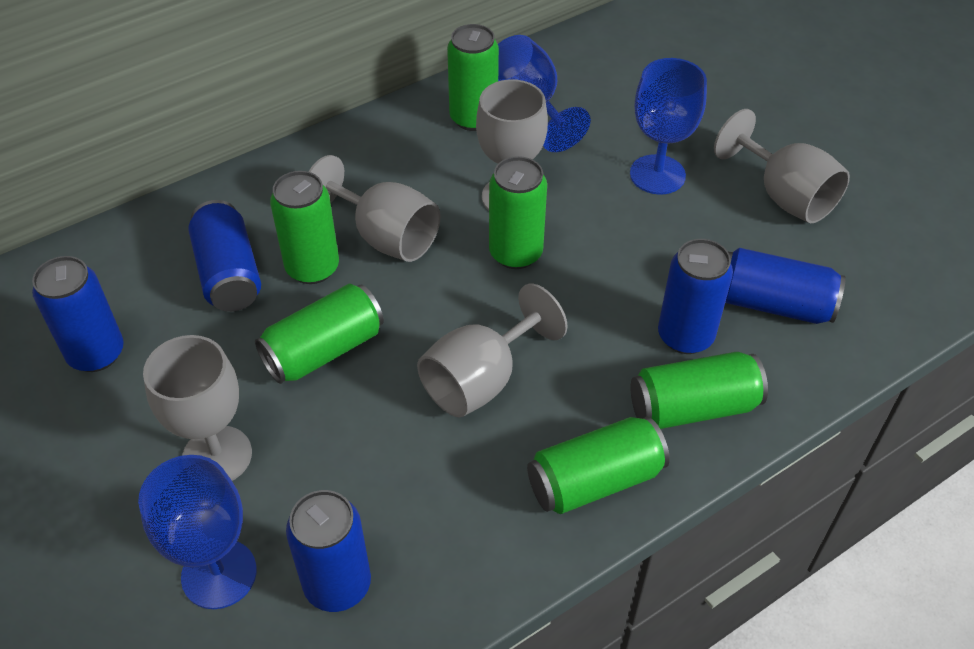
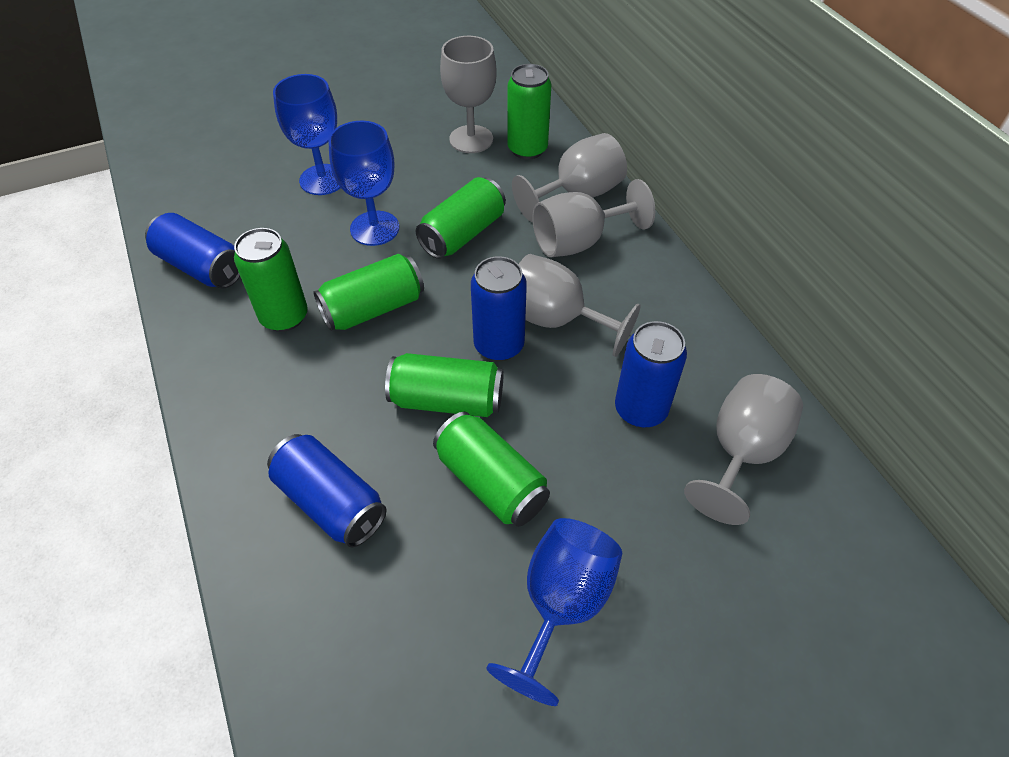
blue can: [32,256,124,372] [188,200,261,312] [286,490,371,612] [658,239,733,354] [725,248,846,324] = 5 -> [145,213,240,288] [267,434,387,547] [471,256,527,361] [615,321,687,428] = 4

